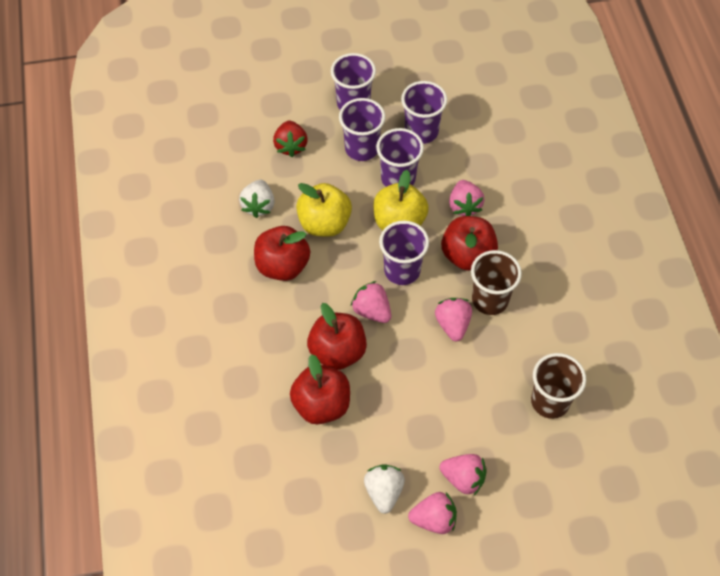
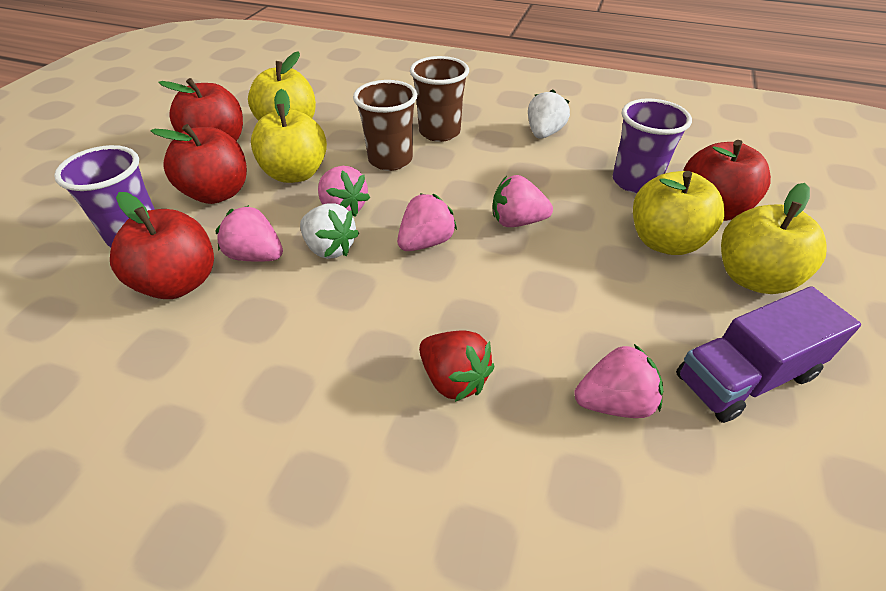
purple cup: [331,53,376,110] [339,98,385,161] [376,128,424,187] [379,221,429,285] [401,81,447,144] = 5 -> [54,145,155,247] [613,98,692,193] = 2
purple truck: none = 0 -> [676,286,861,423] = 1
yellow apple: [296,183,352,237] [373,170,429,230] = 2 -> [248,51,316,121] [251,89,327,183] [633,171,725,255] [721,183,827,294] = 4

